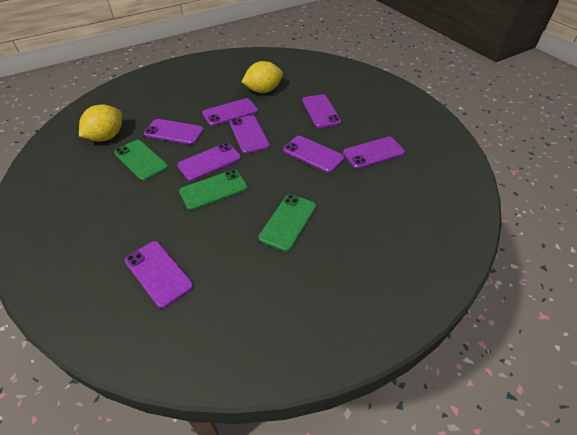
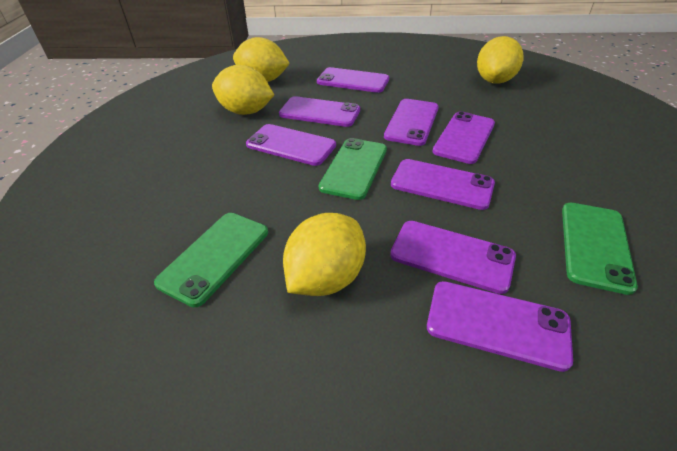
yellow lemon: [79,105,122,142] [242,61,283,93] = 2 -> [212,65,274,115] [233,37,290,82] [283,213,366,296] [477,36,523,84] = 4

